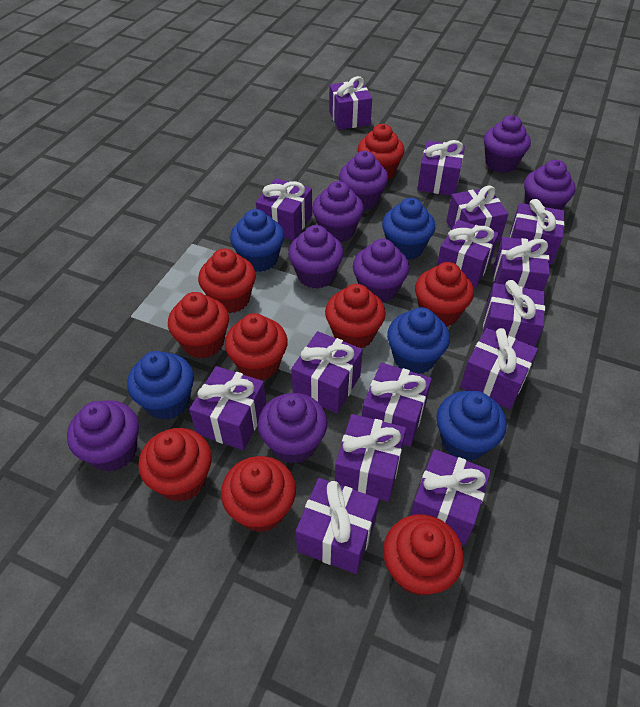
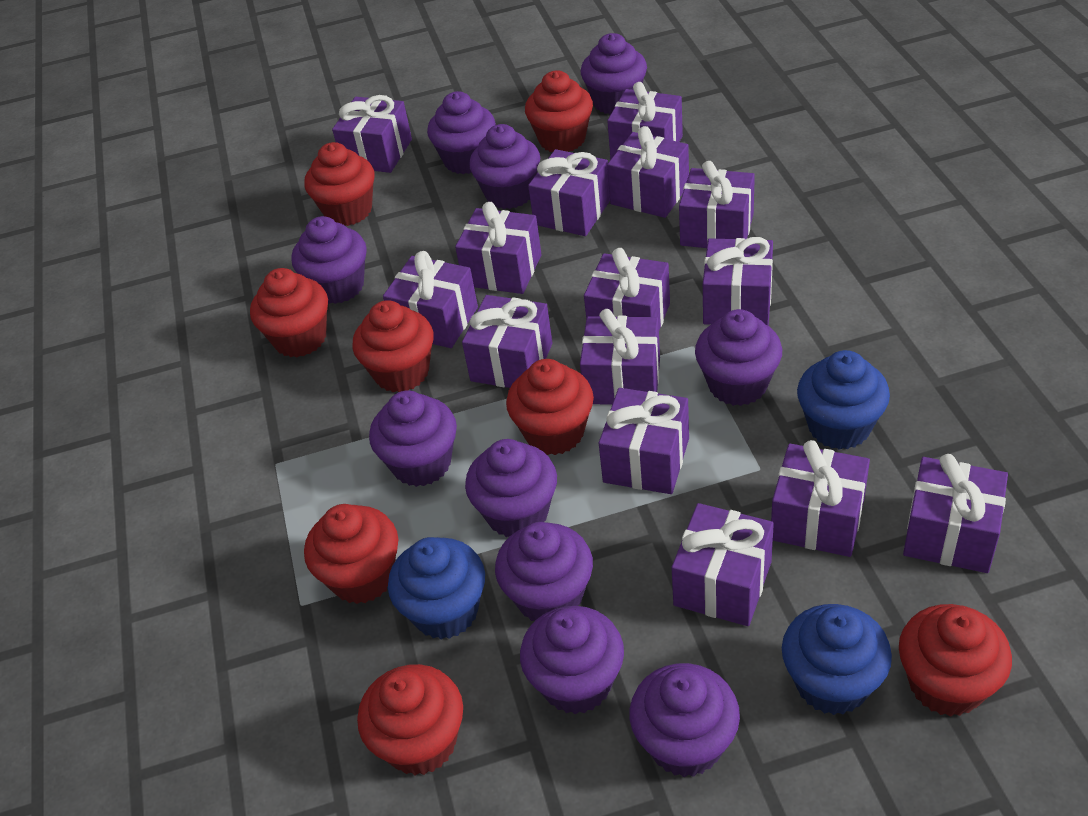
blue cupcake: [127,351,194,420] [230,209,284,272] [382,198,435,260] [387,307,450,374] [436,391,507,461] = 5 -> [388,537,485,639] [782,604,892,715] [797,350,890,450] = 3
purple cupcake: [67,400,139,472] [258,393,327,464] [288,225,344,289] [312,181,364,242] [339,151,388,210] [353,239,409,302] [484,115,531,173] [524,160,576,210] = 8 -> [291,216,367,304] [369,390,457,487] [427,91,496,174] [465,439,557,537] [469,124,540,209] [495,522,593,621] [520,606,624,714] [581,33,647,115] [630,663,740,777] [695,309,782,406] = 10
red cupcake: [138,428,212,502] [168,292,229,359] [198,249,256,313] [221,456,296,532] [225,313,288,380] [325,284,386,348] [358,124,405,180] [383,514,464,596] [415,262,474,327] = 9 -> [250,268,328,357] [304,142,375,226] [304,504,398,604] [352,300,434,392] [357,664,463,775] [506,359,594,455] [525,70,593,152] [899,604,1012,717] = 8

